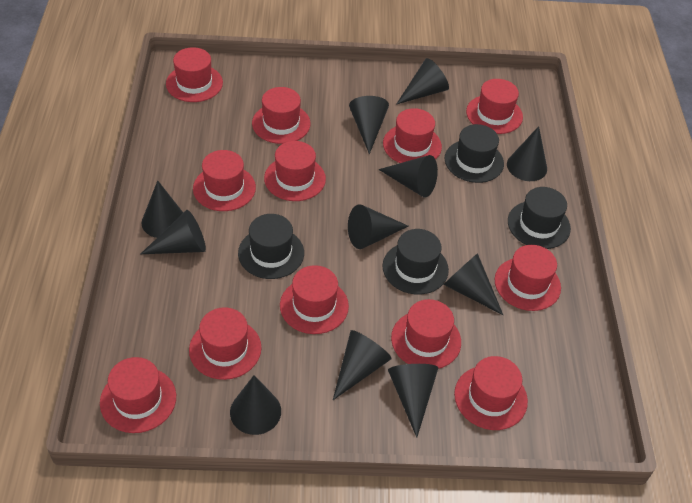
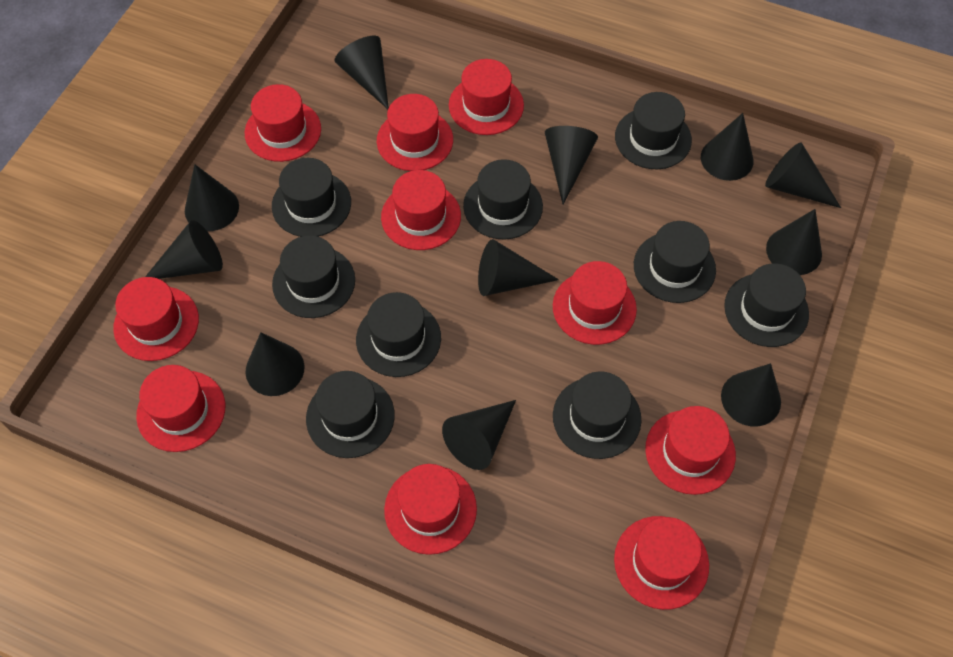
black hat: [238,214,304,279] [382,229,449,295] [445,124,504,183] [508,187,571,249] = 4 -> [272,158,351,237] [272,235,355,318] [306,371,395,458] [356,292,441,377] [463,159,543,240] [553,372,642,459] [615,92,692,169] [634,221,716,303] [724,263,809,347] = 9
red hat: [100,357,176,433] [166,47,223,102] [189,307,262,380] [193,150,256,211] [252,87,310,144] [264,141,326,201] [280,265,349,334] [383,108,442,163] [391,299,461,369] [454,356,528,430] [466,79,523,134] [495,245,561,311] = 12 -> [113,277,199,361] [136,365,225,452] [245,84,321,162] [377,94,453,171] [381,170,461,250] [384,464,477,555] [449,59,524,135] [553,261,637,345] [614,516,709,610] [645,406,736,495] = 10

